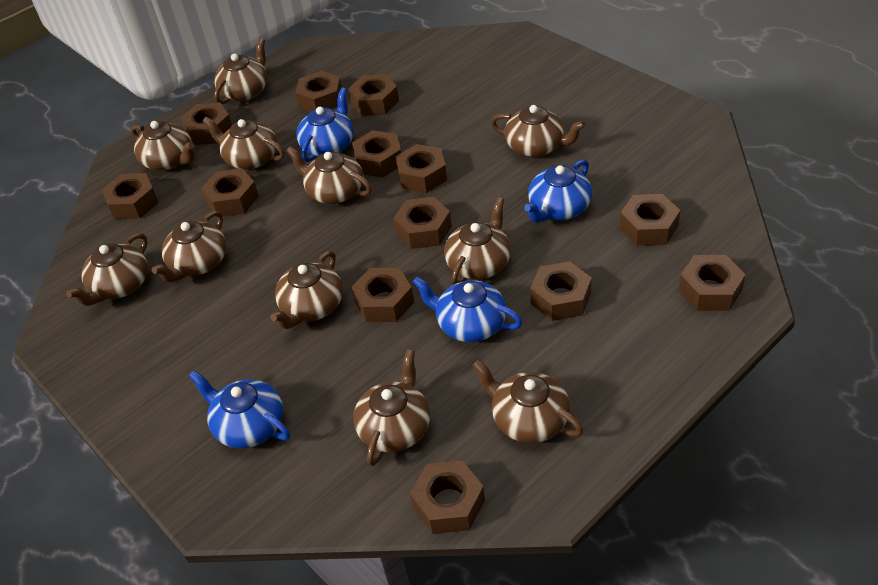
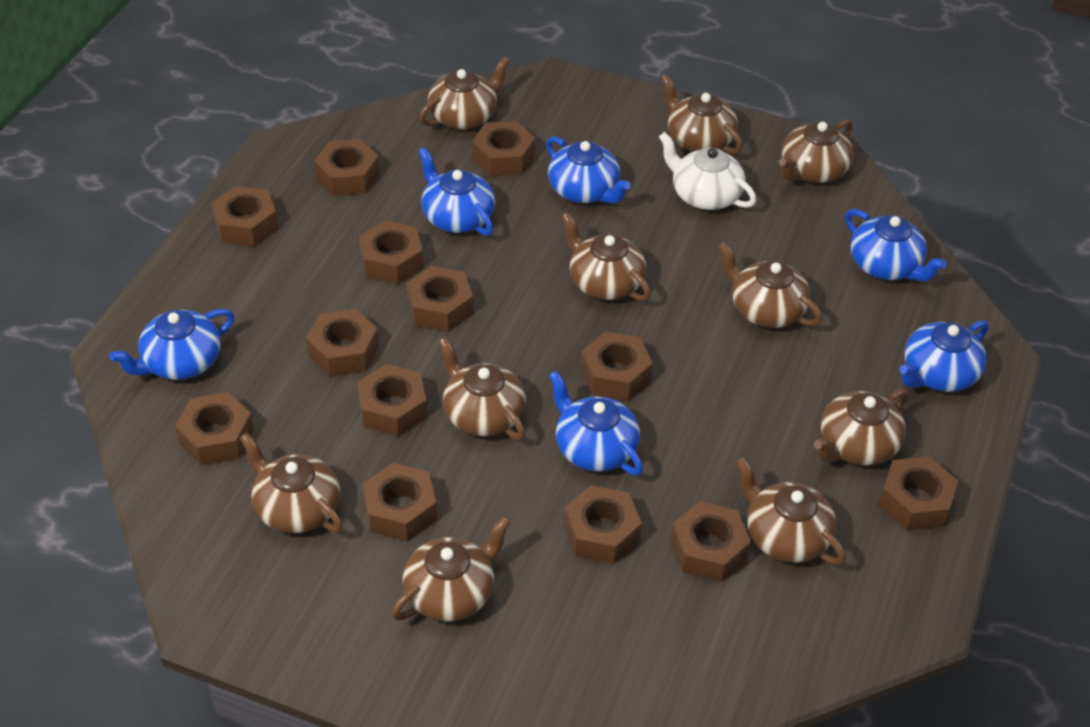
blue teapot: [189,370,290,449] [296,87,354,162] [412,277,522,342] [524,159,592,223] = 4 -> [109,309,234,380] [419,147,495,236] [546,136,631,204] [549,371,643,475] [845,209,947,281] [899,320,989,392] = 6
brown teapot: [66,233,148,306] [131,121,195,170] [151,211,226,283] [203,117,285,169] [214,38,268,104] [270,251,343,329] [286,146,372,204] [353,349,430,466] [444,197,511,285] [472,360,584,443] [491,105,585,157] = 11 -> [240,433,343,533] [391,516,511,622] [419,56,510,129] [438,337,526,440] [561,212,651,302] [661,74,743,154] [718,242,822,328] [735,457,846,565] [779,120,853,183] [814,389,909,466] = 10
white teapot: none = 0 -> [659,132,756,210] = 1

